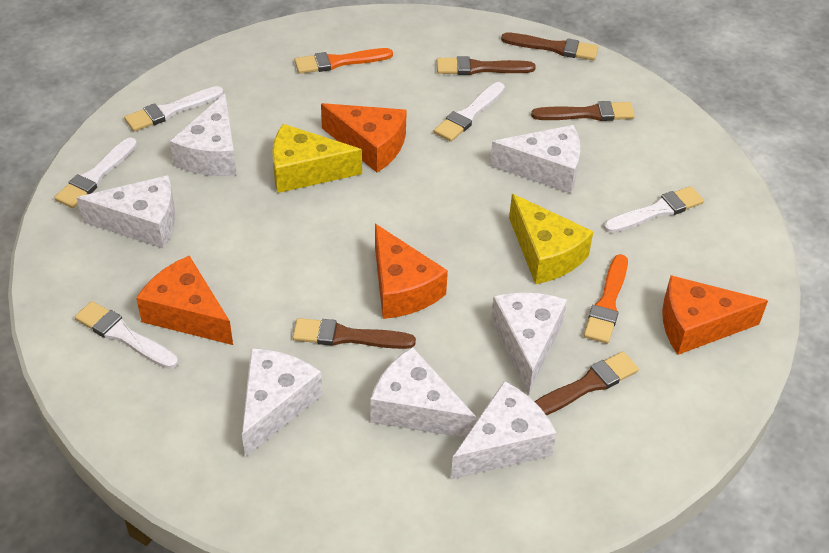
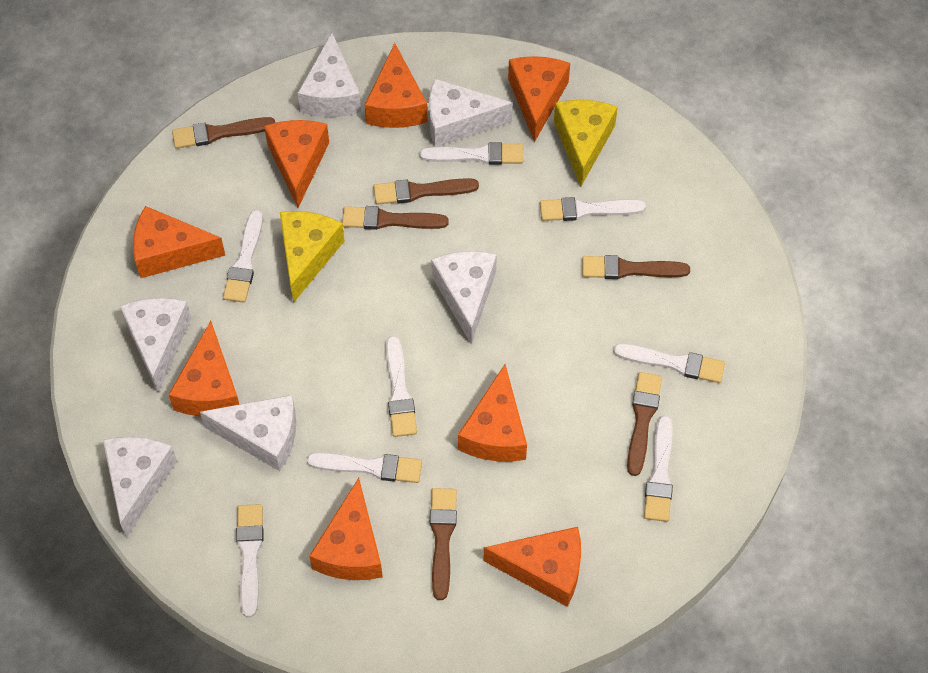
brown brush: [293,318,416,349] [437,56,536,75] [501,33,598,60] [531,101,635,121] [534,351,639,416] = 5 -> [172,117,275,149] [342,206,449,230] [373,178,479,205] [430,488,457,600] [582,255,690,279] [627,372,662,476] = 6
orange brush: [294,48,393,74] [584,254,628,344] = 2 -> none = 0
orange cheese: [136,256,233,345] [321,103,407,172] [375,224,448,319] [662,275,768,355] = 4 -> [133,206,225,278] [168,321,240,416] [264,120,329,208] [309,478,383,580] [365,43,428,128] [458,364,527,462] [484,527,581,607] [508,56,570,142] = 8
white brush: [54,137,137,208] [75,301,178,369] [124,86,224,132] [434,82,505,142] [604,186,704,233] = 5 -> [223,210,263,303] [236,504,263,618] [307,452,422,483] [386,336,417,437] [420,142,523,165] [540,197,646,221] [613,343,725,383] [644,415,673,522] = 8
white cheese: [77,175,175,249] [170,93,236,176] [242,348,322,457] [370,347,476,438] [451,381,556,479] [490,125,580,194] [491,292,567,395] = 7 -> [103,436,177,538] [120,298,192,393] [200,395,296,471] [298,33,361,117] [429,79,513,147] [431,251,497,344] = 6

